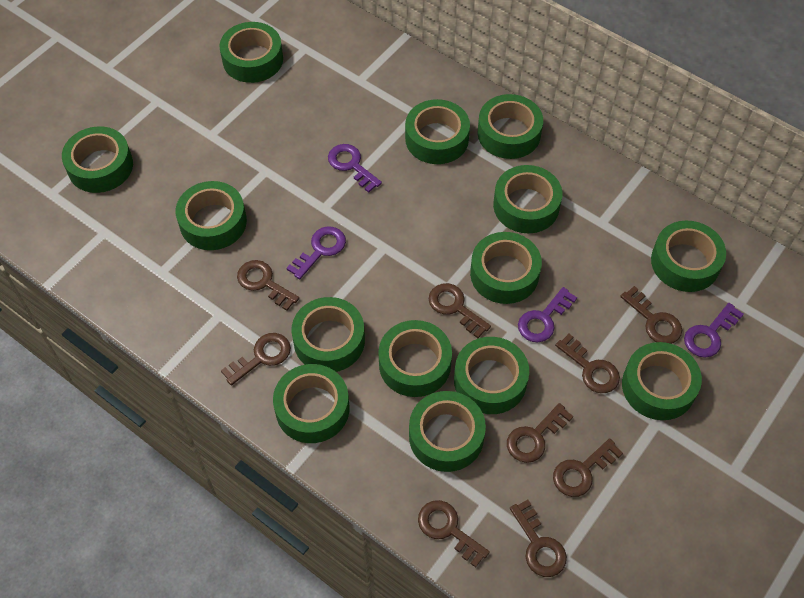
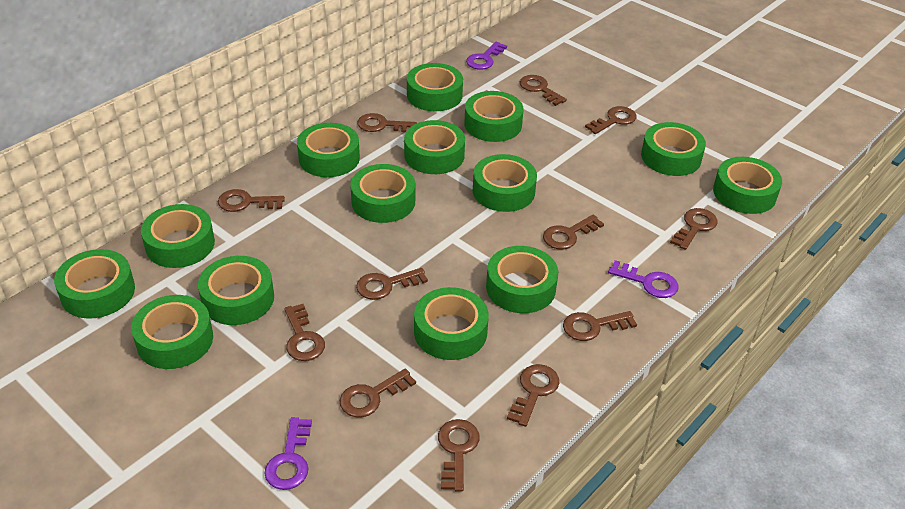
brown key: [221,333,291,386] [237,260,299,311] [418,500,490,568] [429,283,491,338] [507,403,573,463] [510,500,567,577] [553,438,623,497] [555,334,620,393] [620,286,682,344] = 9 -> [218,189,285,212] [284,304,325,361] [340,368,416,417] [356,268,428,300] [357,113,417,132] [438,419,479,492] [507,364,559,427] [520,75,567,106] [543,215,604,250] [563,311,637,341] [585,106,637,134] [670,208,717,250] = 12
purple key: [286,226,346,279] [328,144,382,193] [518,287,577,342] [684,303,744,358] = 4 -> [264,417,312,490] [466,42,507,69] [608,260,679,298] = 3

